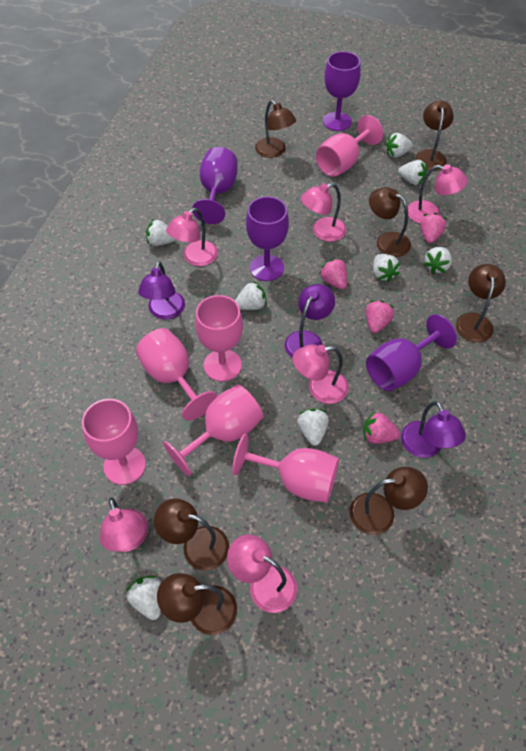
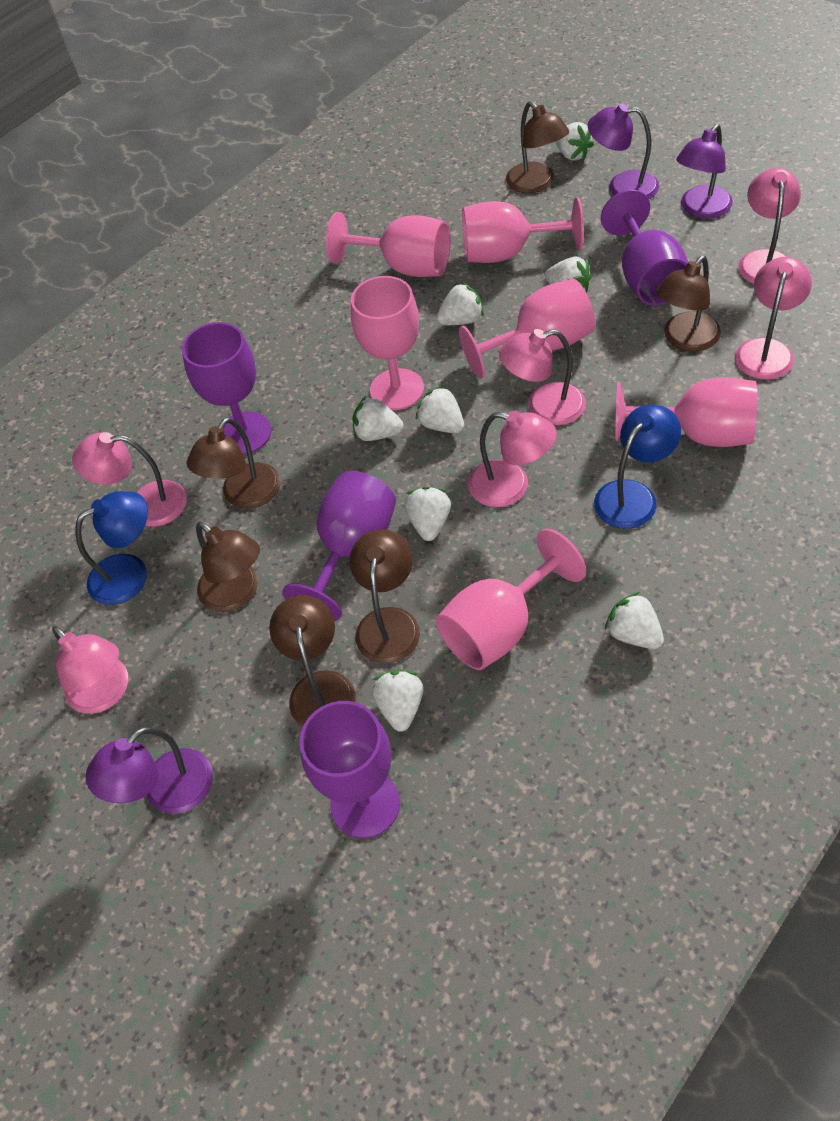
blue lamp: none = 0 -> [75,491,148,605] [594,405,681,529] = 2
brown lamp: [154,498,229,571] [157,573,237,635] [255,100,296,158] [350,467,428,535] [369,187,411,257] [415,101,454,171] [456,264,506,343] = 7 -> [187,417,281,509] [196,522,260,612] [269,595,356,727] [349,529,420,664] [506,101,569,193] [656,255,721,352] = 6
pink strawberry: [319,258,347,289] [363,411,400,444] [366,300,394,333] [420,213,447,243] = 4 -> none = 0

